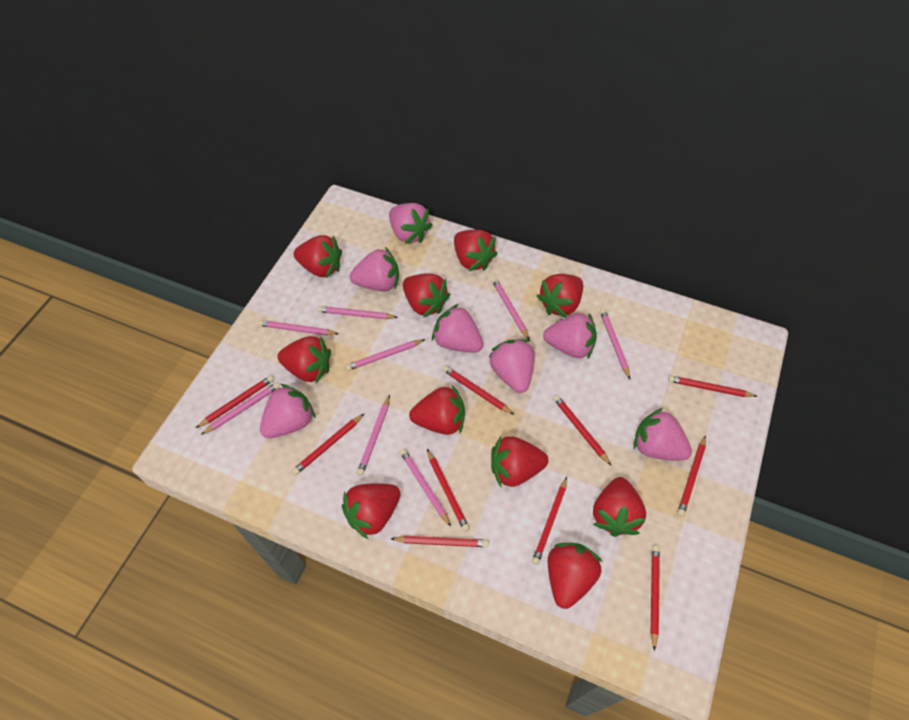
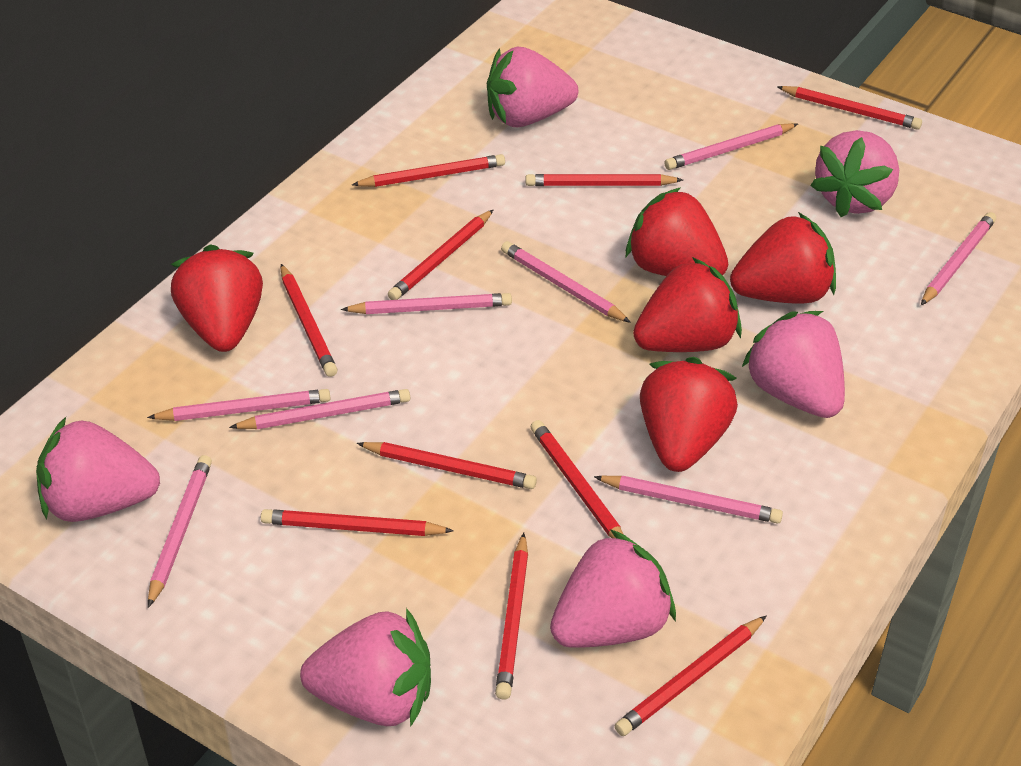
pink strawberry: [260,384,316,438] [350,247,399,291] [389,203,432,244] [432,304,483,353] [488,339,535,393] [543,313,597,358] [634,408,692,461] = 7 -> [36,417,160,522] [300,608,431,727] [487,46,578,127] [550,529,676,648] [742,311,845,418] [810,130,899,217] = 6
red strawberry: [277,336,331,383] [293,235,342,278] [342,483,401,539] [403,273,450,318] [409,385,465,435] [454,230,498,271] [491,436,548,488] [537,274,583,318] [548,543,603,609] [593,477,646,537] = 10 -> [171,244,263,352] [626,187,728,276] [633,257,742,352] [640,357,738,472] [730,212,836,304] = 5

